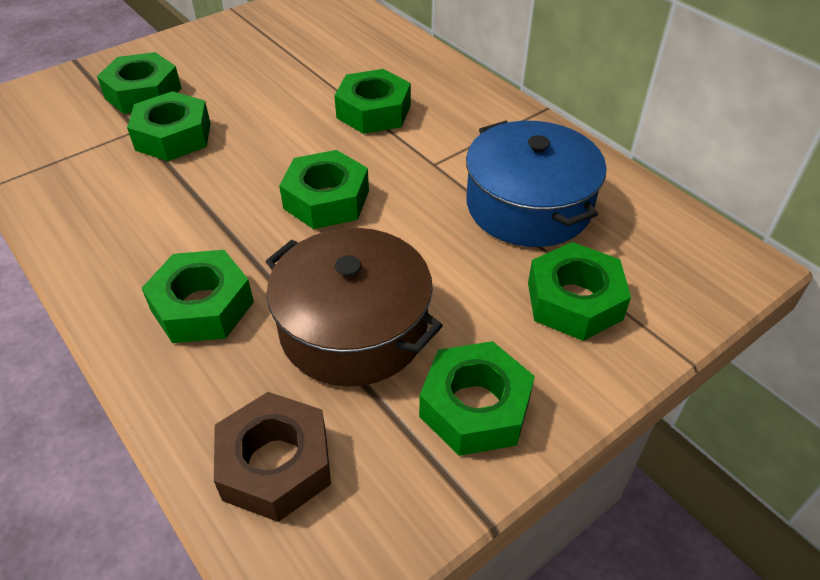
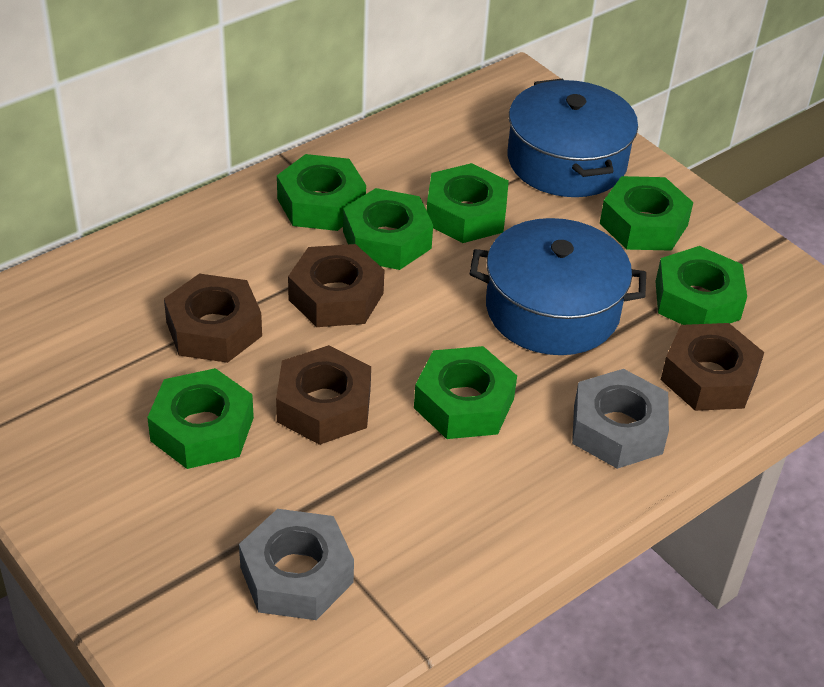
blue pot: [466,121,606,247] = 1 -> [470,218,646,355] [508,79,638,197] = 2
brown nut: [214,392,331,522] = 1 -> [164,273,262,363] [276,345,371,445] [288,244,384,327] [661,323,764,411] = 4
brown pot: [265,228,443,386] = 1 -> none = 0
grey nut: none = 0 -> [239,509,354,620] [572,369,669,469] = 2

